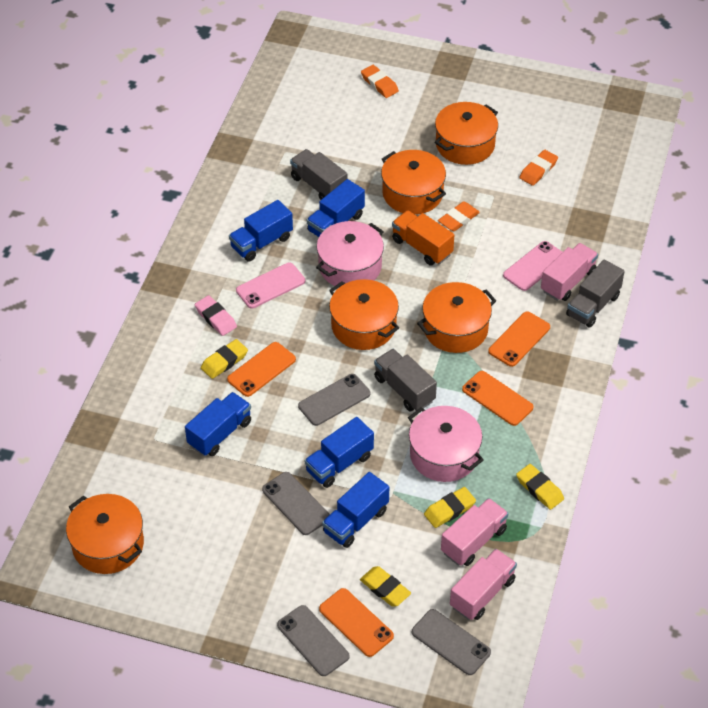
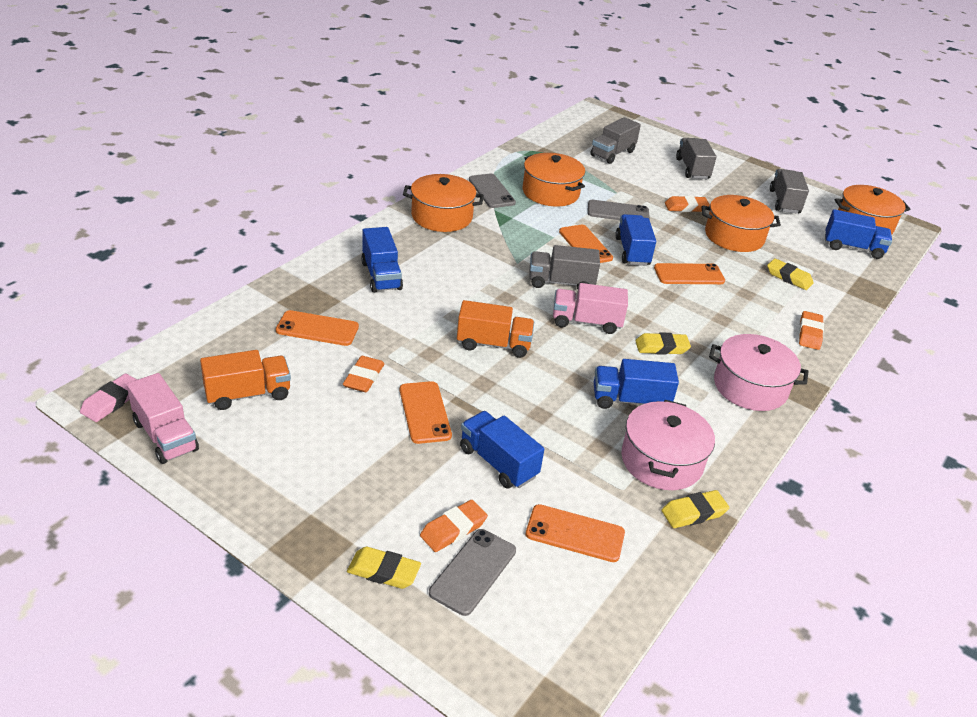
grey phone: [262,472,330,535] [277,605,350,676] [298,374,371,426] [412,609,491,675] = 4 -> [429,529,516,616] [469,174,516,208] [588,200,650,220] = 3
grey truck: [290,149,347,200] [374,349,437,412] [566,260,625,328] = 3 -> [529,245,600,289] [590,117,641,164] [676,138,717,179] [770,169,809,213] = 4
orange eraser: [361,65,399,98] [438,201,480,232] [519,150,558,186] = 3 -> [343,356,385,392] [420,500,488,552] [665,196,710,212] [799,311,824,350] = 4
orange phone: [227,342,296,397] [319,588,394,657] [462,371,534,426] [488,312,550,367] = 4 -> [276,310,359,346] [400,381,452,444] [526,504,625,562] [559,225,613,263] [654,263,725,284] = 5
orange pot: [66,494,144,574] [329,279,399,350] [381,150,446,215] [417,282,496,353] [434,102,498,165] = 5 -> [403,174,484,232] [523,153,585,206] [701,195,781,252] [835,185,910,235] = 4
orange truck: [392,210,454,266] = 1 -> [200,350,291,410] [457,300,534,358] = 2
pink phone: [236,263,305,308] [503,241,562,291] = 2 -> none = 0
pink truck: [441,498,509,566] [450,549,517,620] [541,243,598,301] = 3 -> [127,373,199,464] [553,283,628,334] = 2

